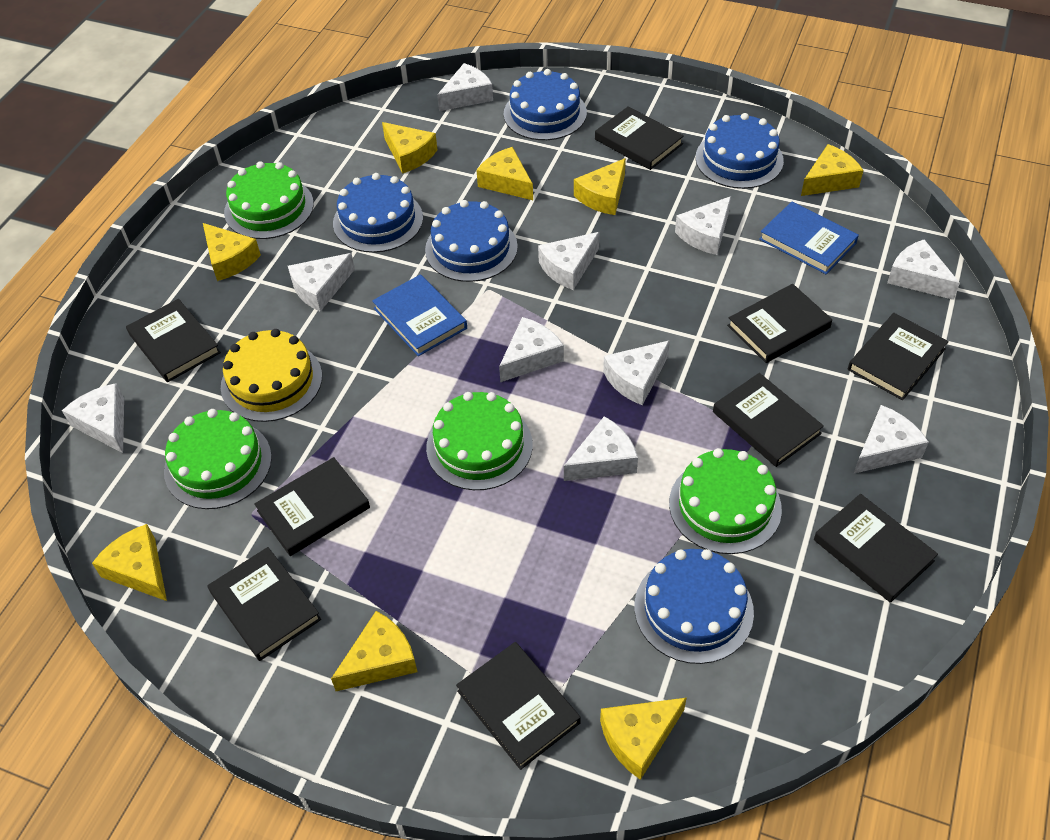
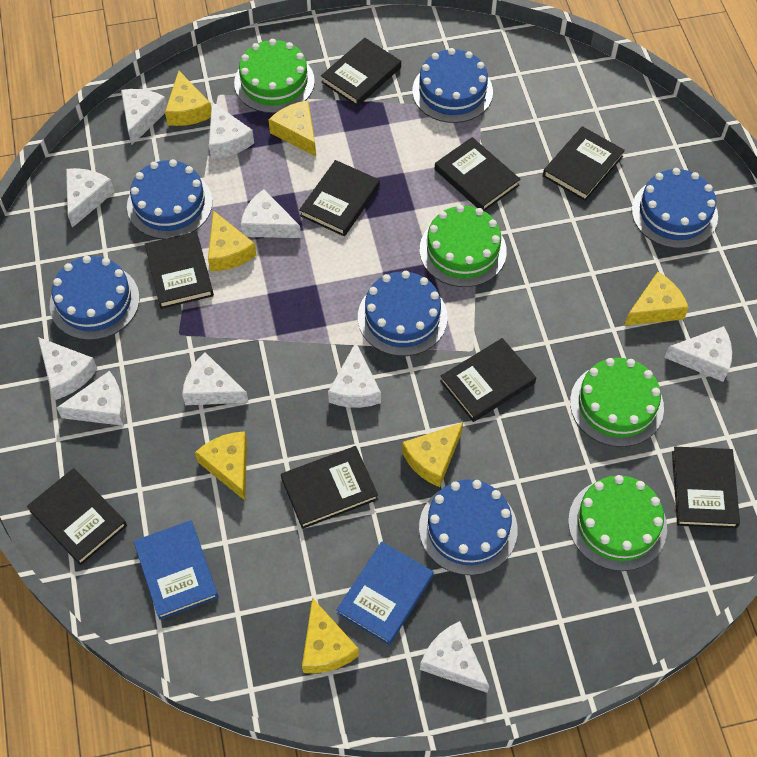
blue cake: [333,173,423,253] [425,200,518,282] [504,69,587,140] [634,549,754,664] [695,113,784,189] = 5 -> [49,256,139,340] [127,159,213,239] [358,271,448,356] [412,48,493,123] [419,480,518,575] [632,168,718,249] = 6
yellow cake: [221,329,322,422] = 1 -> none = 0
yellow cheese: [92,524,167,601] [203,223,261,281] [331,611,417,691] [382,122,437,174] [476,147,533,200] [574,158,626,215] [600,698,687,780] [801,144,864,196] = 8 -> [165,71,211,126] [195,431,247,500] [208,210,256,271] [269,100,316,157] [302,598,359,673] [402,423,463,487] [624,272,689,326] = 7

